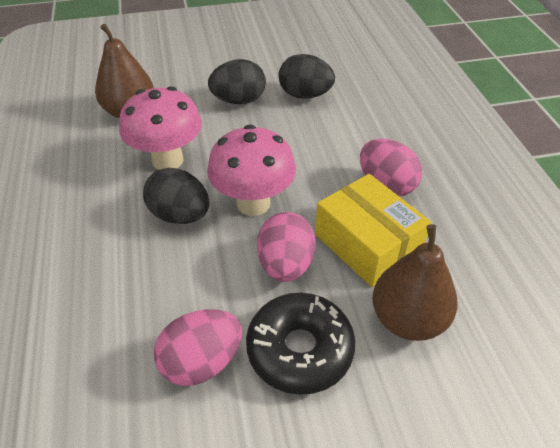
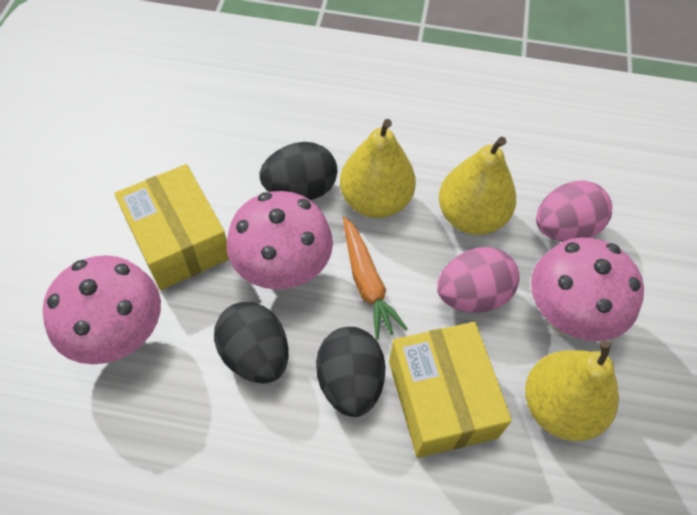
black donut: [246,293,355,395] = 1 -> none = 0
brown pear: [95,24,154,118] [372,224,457,341] = 2 -> none = 0
orange carrot: none = 0 -> [343,217,408,340] = 1
pink egg: [154,309,242,386] [257,212,316,282] [360,139,422,197] = 3 -> [437,247,519,313] [536,180,612,242] = 2
pink mushroom: [119,86,202,170] [207,125,296,216] = 2 -> [43,255,161,364] [227,191,333,290] [531,237,644,341] = 3
yellow box: [315,174,431,287] = 1 -> [114,164,229,290] [389,322,512,458] = 2
yellow pear: none = 0 -> [340,119,416,218] [439,137,516,235] [525,340,619,441] = 3

